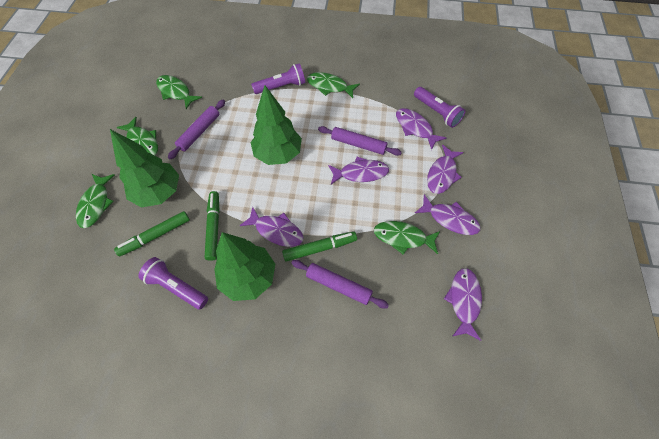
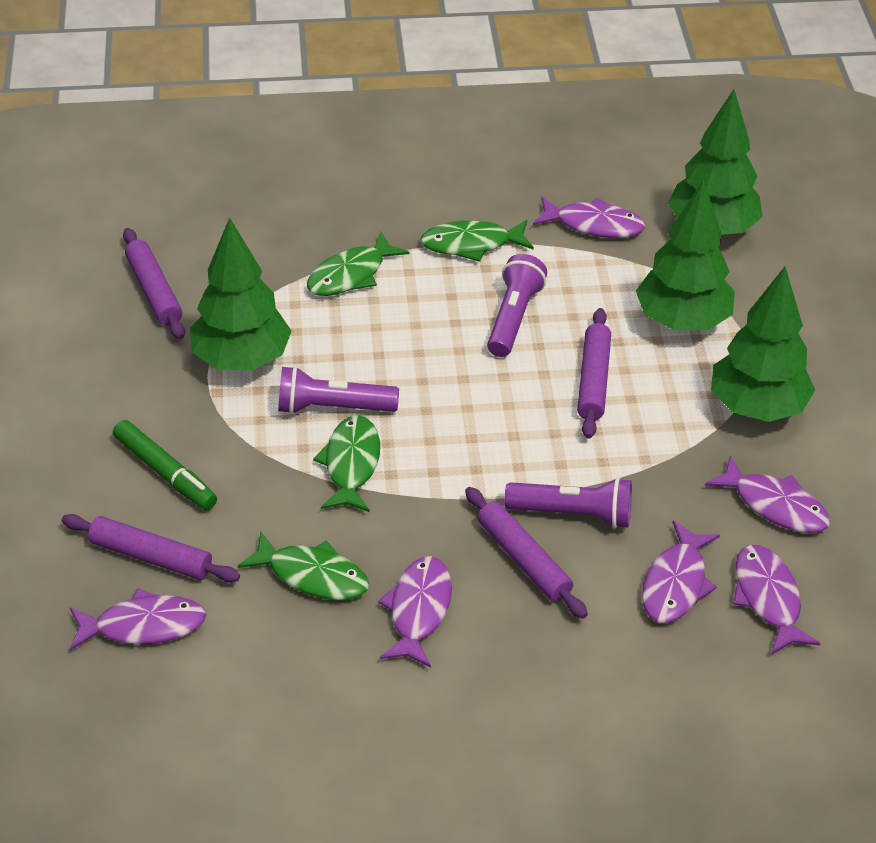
green fish: [76,174,115,228] [117,117,158,155] [156,75,202,109] [307,72,360,98] [374,221,440,255] = 5 -> [238,532,369,600] [307,232,409,296] [313,415,380,512] [420,220,534,262] = 4
green marker: [114,211,190,257] [205,191,220,261] [282,231,357,262] = 3 -> [113,420,217,510] = 1
green tree: [110,129,179,207] [214,232,275,301] [251,85,302,165] = 3 -> [190,217,292,370] [636,180,735,330] [668,89,762,235] [711,267,815,422] = 4
purple rolling pin: [168,100,225,159] [292,260,389,309] [318,126,402,156] = 3 -> [62,514,240,582] [123,228,185,339] [465,487,588,619] [577,308,611,439] = 4

